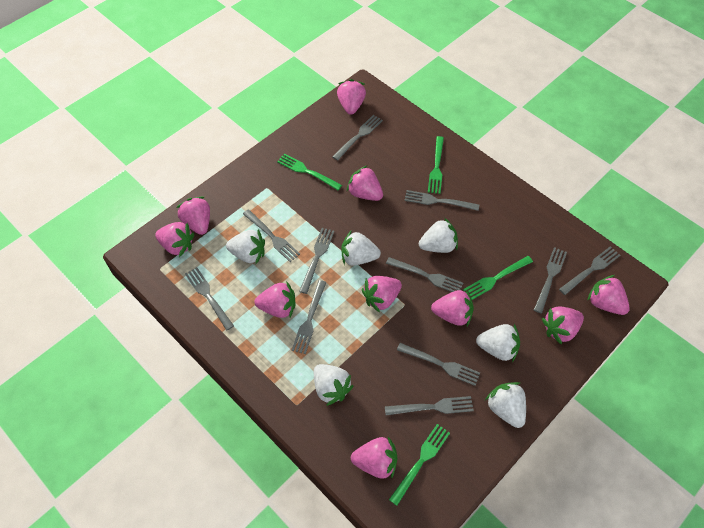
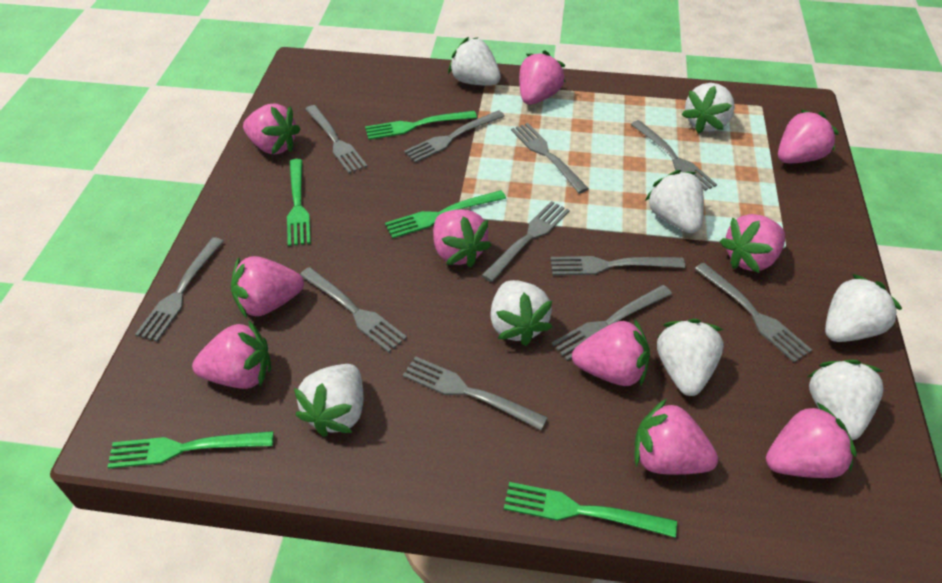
green fork: [277,153,342,190] [389,424,450,506] [428,136,444,194] [463,256,533,300] = 4 -> [108,431,274,469] [287,159,311,246] [365,111,477,140] [385,190,506,238] [504,482,677,538] = 5
white strawberry: [226,230,265,264] [314,364,354,406] [341,230,381,266] [419,218,458,253] [476,324,520,362] [485,382,526,428] = 6 -> [294,364,363,437] [448,37,501,86] [490,280,553,346] [645,170,704,233] [657,319,724,396] [682,83,735,134] [808,360,884,440] [825,274,902,342] = 8

